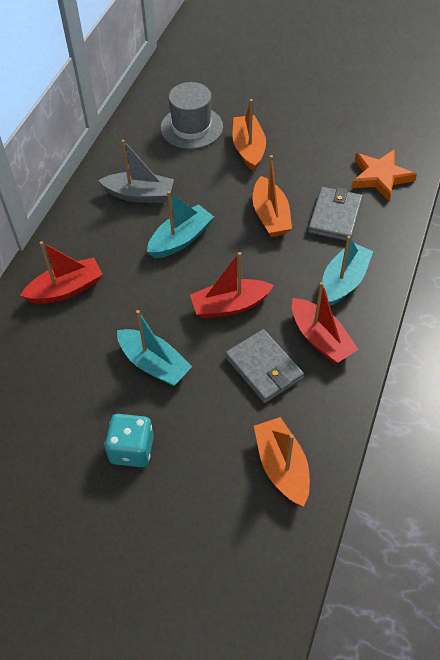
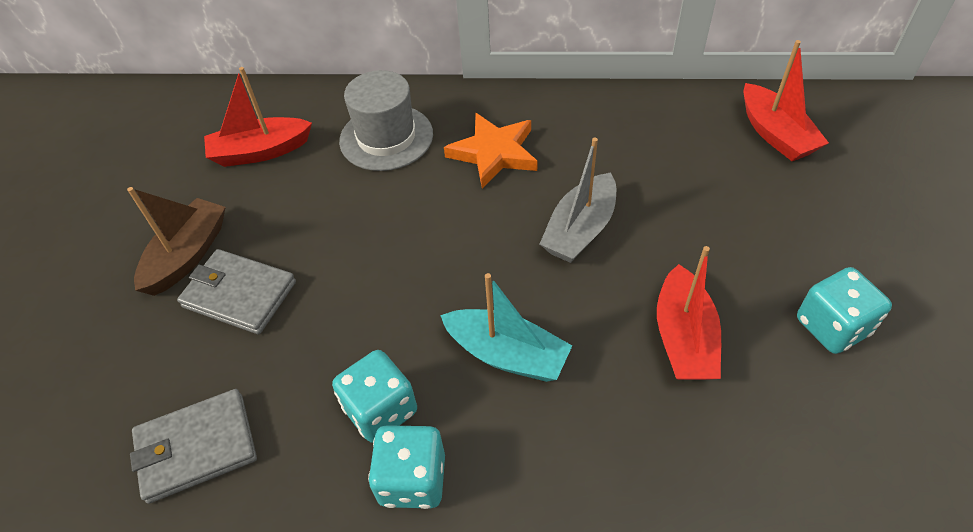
brown boat: none = 0 -> [127,187,226,296] = 1
orange boat: [233,99,266,171] [253,155,292,237] [254,417,310,506] = 3 -> none = 0
turquoise boat: [117,310,192,386] [147,191,214,258] [322,236,373,306] = 3 -> [440,273,572,382] = 1
turquoise dice: [104,414,154,467] = 1 -> [332,350,417,443] [368,425,445,509] [797,267,892,354] = 3

